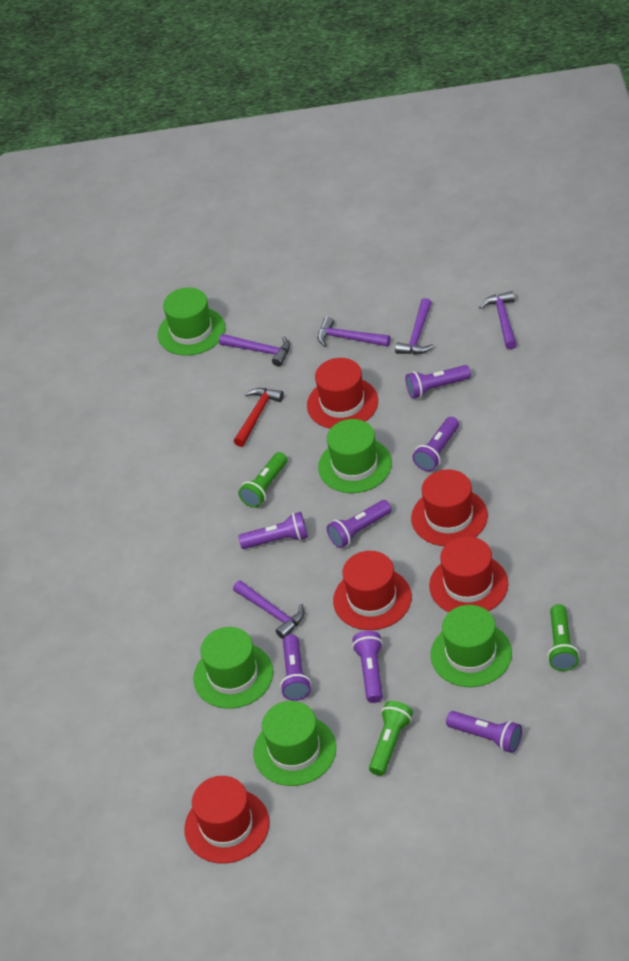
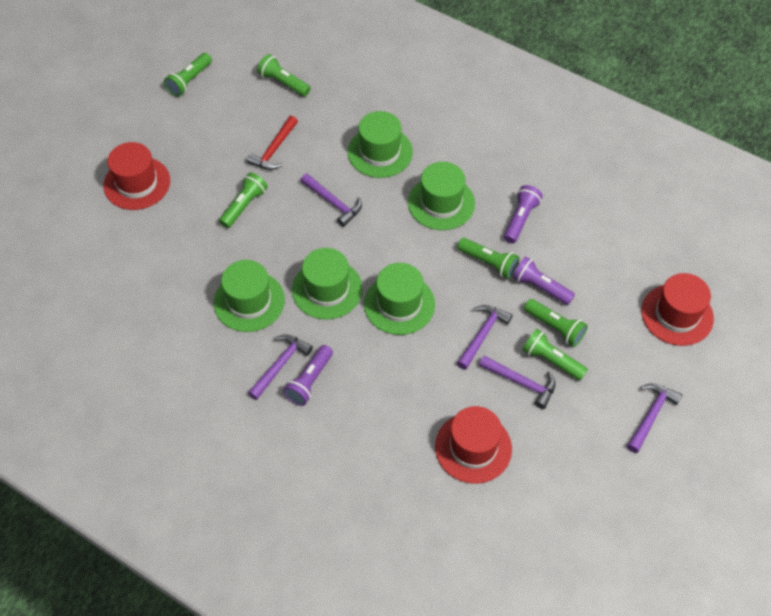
green flashlight: [238,452,287,508] [369,701,413,776] [547,604,579,671] = 3 -> [164,53,212,97] [219,172,268,228] [257,54,311,97] [457,238,519,279] [523,329,588,380] [524,299,588,347] = 6
purple flashlight: [238,512,308,549] [280,634,311,701] [327,500,391,548] [352,631,383,703] [405,365,471,399] [412,417,459,471] [446,711,522,753] = 7 -> [283,345,333,406] [504,185,543,243] [512,256,575,305] = 3
red hat: [184,776,269,864] [307,358,378,429] [333,551,412,630] [411,469,488,546] [429,536,508,612] = 5 -> [103,142,170,210] [435,406,512,484] [641,273,714,346] = 3

